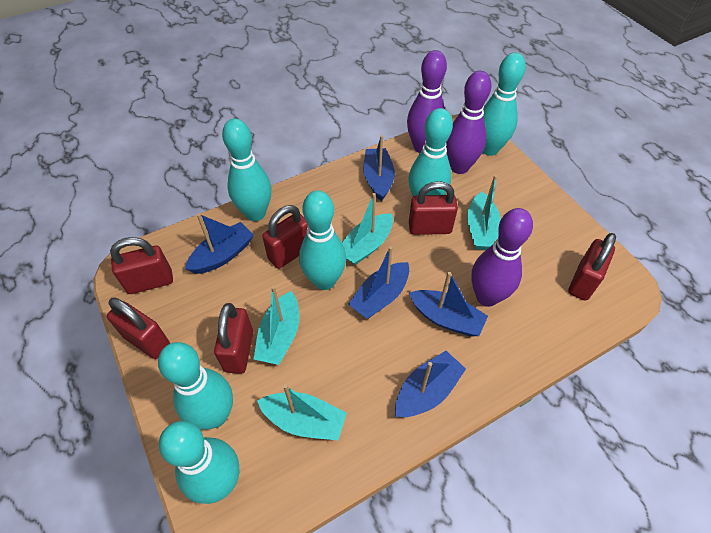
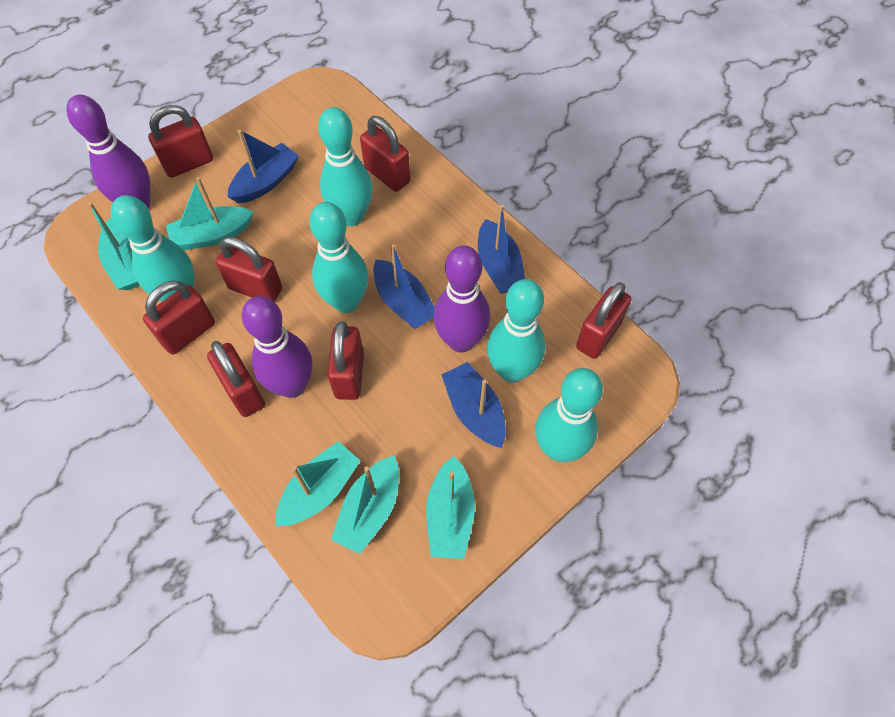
blue boat: [185,213,254,274] [349,246,409,319] [363,135,395,201] [395,351,466,417] [409,272,488,337] = 5 -> [228,129,299,203] [373,244,435,329] [441,362,506,448] [478,205,525,294] = 4
red padlock: [107,297,170,359] [110,237,173,294] [214,303,253,374] [262,205,308,269] [409,181,458,235] [568,233,616,301] = 6 -> [143,281,215,355] [148,105,213,178] [207,341,265,417] [216,237,282,302] [328,321,364,400] [360,116,410,192] [576,282,632,359] = 7
turquoise boat: [254,286,299,365] [257,384,347,441] [342,193,393,265] [467,175,501,250] = 4 -> [88,202,140,290] [166,177,253,250] [276,441,360,526] [331,455,399,554] [426,456,475,559] = 5
turquoise bowling pin: [158,342,233,430] [159,421,239,504] [222,119,271,221] [299,190,346,290] [409,108,453,196] [482,52,526,156] = 6 -> [111,195,194,302] [309,202,368,313] [318,107,373,226] [487,279,546,383] [535,368,603,462] = 5

